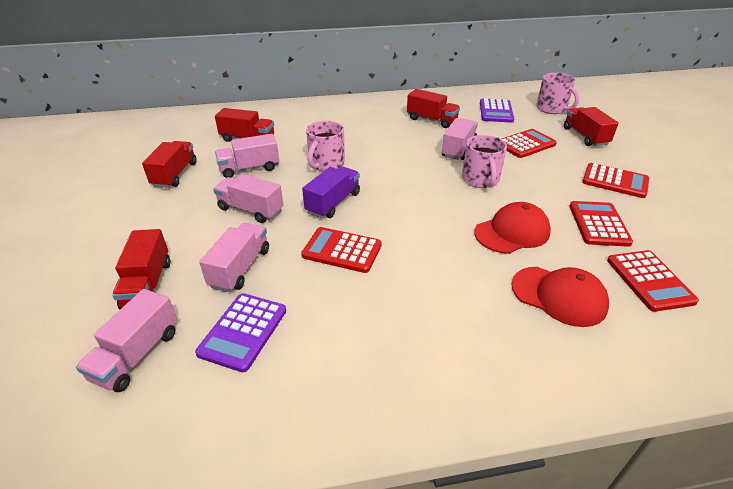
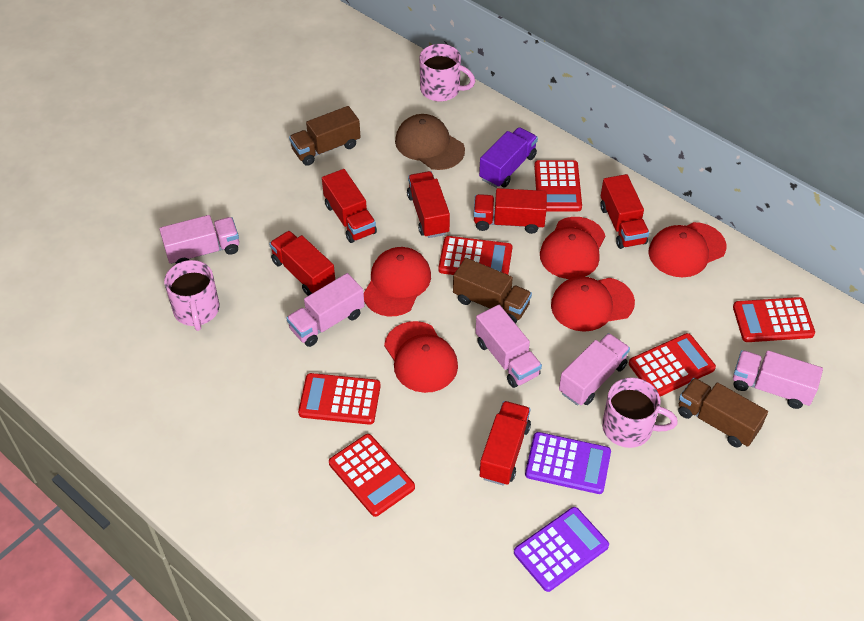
brown cap: none = 0 -> [395,114,465,170] = 1
brown truck: none = 0 -> [289,106,361,166] [453,258,532,324] [678,378,768,447] = 3
red calculator: [301,227,382,273] [502,129,557,158] [569,201,633,247] [582,163,649,198] [607,250,699,312] = 5 -> [298,373,381,425] [329,434,415,517] [438,236,512,275] [534,160,582,211] [629,333,716,396] [733,297,815,342] = 6
red cap: [474,202,551,254] [511,267,609,327] = 2 -> [364,247,431,316] [384,321,458,393] [540,217,605,279] [551,276,635,332] [649,222,726,277] = 5
red truck: [112,229,170,309] [142,141,197,188] [215,108,274,142] [407,89,460,128] [564,107,619,146] = 5 -> [269,231,335,296] [322,169,377,243] [407,171,450,238] [474,188,547,234] [479,401,531,486] [600,174,649,249] = 6

